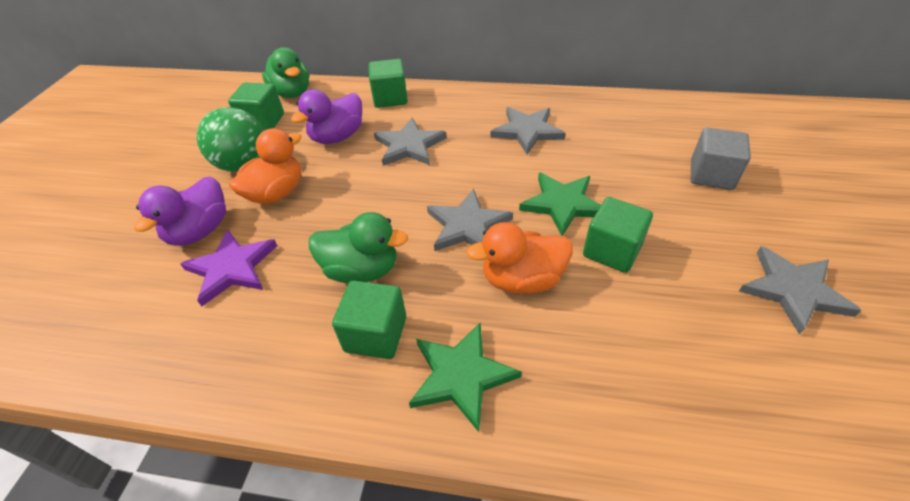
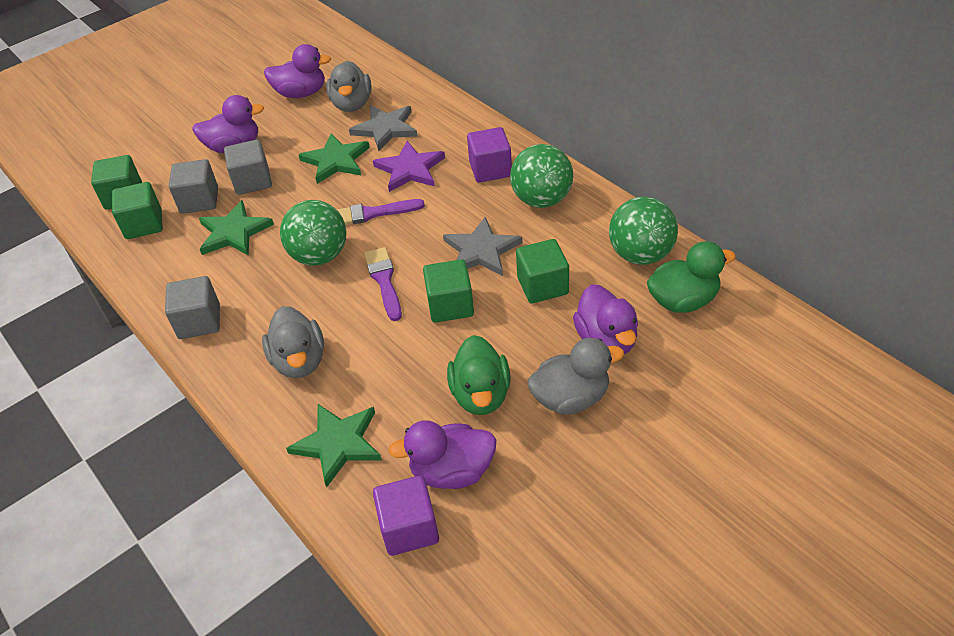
green ball: [197,107,264,172] = 1 -> [280,200,347,266] [510,144,573,208] [609,197,678,265] = 3
green star: [409,322,522,432] [519,173,601,236] = 2 -> [199,200,274,256] [286,404,382,488] [299,134,370,184] = 3
grey cube: [691,128,751,190] = 1 -> [165,276,220,339] [169,159,218,214] [224,139,272,195] = 3
grey duck: none = 0 -> [262,306,324,378] [326,61,372,112] [527,338,624,415] = 3
grey star: [374,118,447,166] [427,189,513,251] [491,107,566,154] [739,246,862,335] = 4 -> [349,105,418,151] [443,217,522,276] = 2
orange duck: [229,128,302,204] [466,222,573,294] = 2 -> none = 0
purple brush: none = 0 -> [336,199,425,225] [364,247,402,321] = 2
purple cube: none = 0 -> [373,475,439,556] [467,127,512,183] = 2
purple duck: [134,176,226,246] [291,89,362,144] = 2 -> [192,95,264,153] [264,44,331,98] [388,420,496,489] [573,284,638,355] = 4

